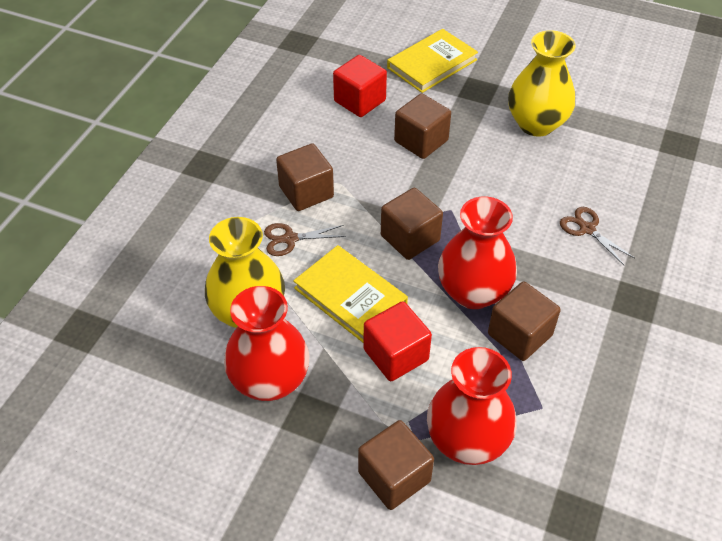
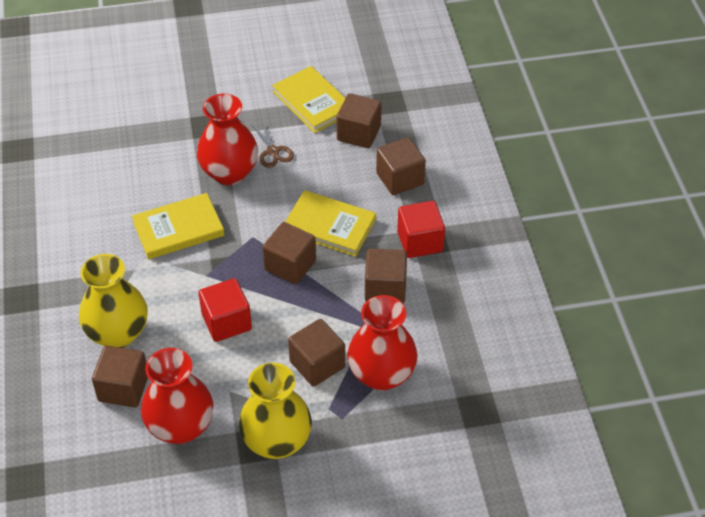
brown cube: [276,143,334,211] [358,420,434,510] [381,188,443,260] [394,93,451,159] [488,281,561,361] = 5 -> [92,346,148,407] [263,222,316,285] [288,319,345,387] [337,93,382,148] [365,249,407,303] [376,137,426,195] = 6
brown scissors: [264,223,346,256] [560,207,635,265] = 2 -> [251,120,294,168] = 1
yellow book: [293,245,408,343] [387,29,478,93] = 2 -> [132,193,224,259] [272,66,345,133] [285,190,376,257] = 3

